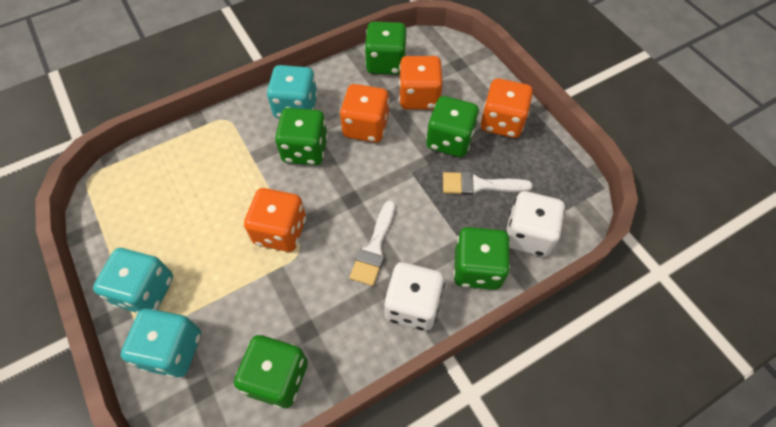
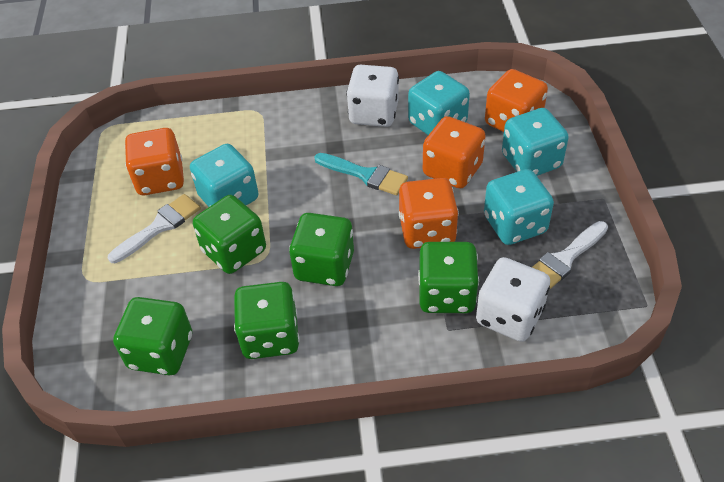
turquoise brush: none = 0 -> [314,153,408,195] = 1
turquoise dice: [93,248,173,313] [121,309,201,378] [267,65,318,119] = 3 -> [190,144,258,207] [408,71,470,135] [484,169,554,245] [502,108,569,176] = 4

